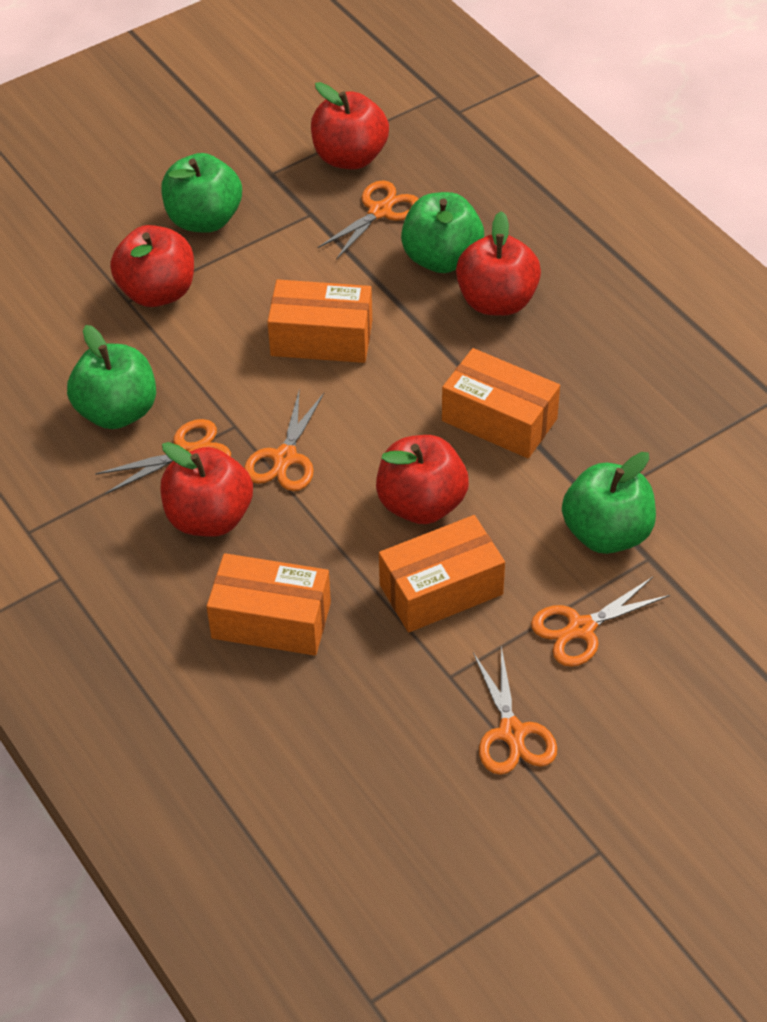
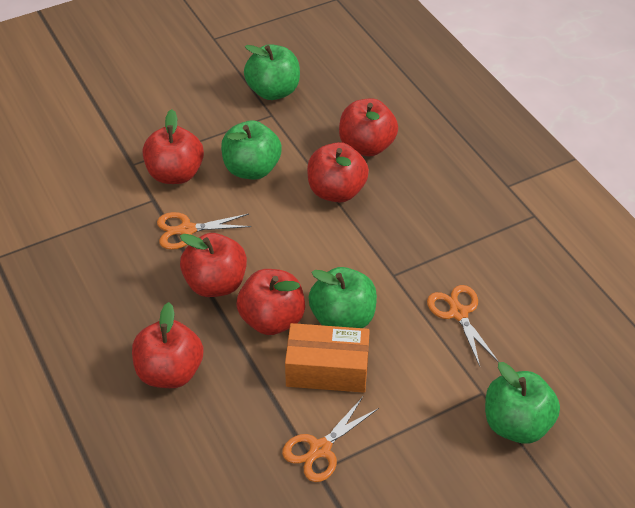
orange box: [207,553,331,656] [267,279,372,363] [379,515,505,632] [442,348,560,458] = 4 -> [285,323,370,393] = 1
orange scissors: [95,419,231,494] [244,389,324,491] [318,180,418,260] [473,646,557,775] [531,577,670,667] = 5 -> [157,212,252,250] [282,397,379,482] [427,285,499,366] = 3
red apple: [110,225,194,307] [160,442,253,537] [311,82,389,169] [376,435,469,524] [456,211,541,316] = 5 -> [132,302,203,388] [143,109,204,184] [180,233,247,297] [236,269,305,335] [307,142,369,203] [339,98,398,156] = 6

